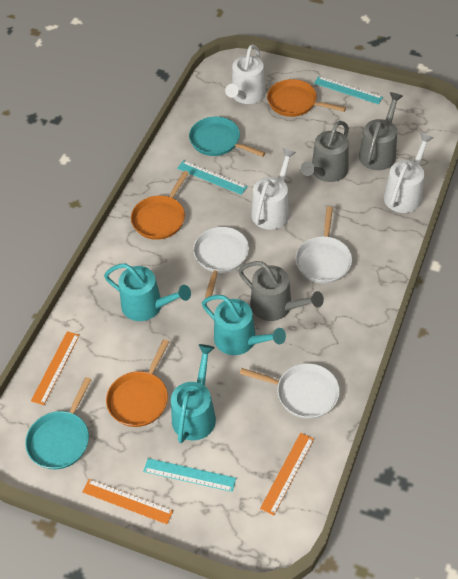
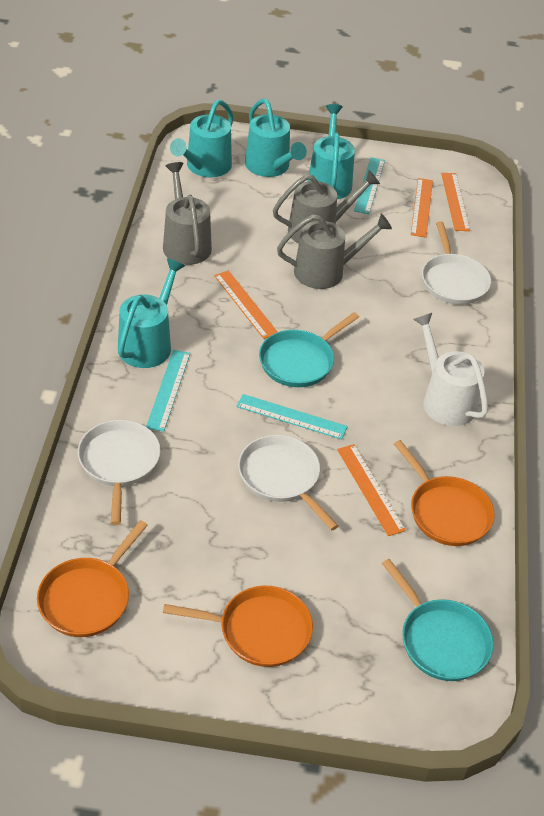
orange ruler: [31,331,80,405] [82,479,173,524] [260,433,314,516] = 3 -> [214,271,277,339] [337,444,406,536] [411,178,433,237] [441,173,470,231] = 4
turquoise watering can: [104,263,191,321] [171,344,216,443] [202,295,286,355] = 3 -> [118,258,185,368] [170,100,233,177] [245,99,307,177] [308,104,355,199] = 4
white watering can: [225,44,266,104] [251,148,296,230] [384,133,434,213] = 3 -> [413,313,488,426] = 1

